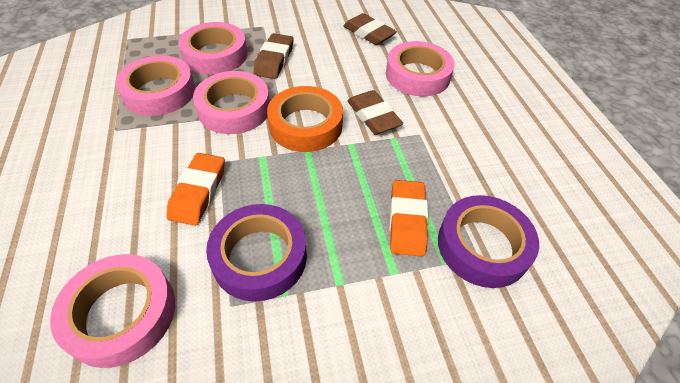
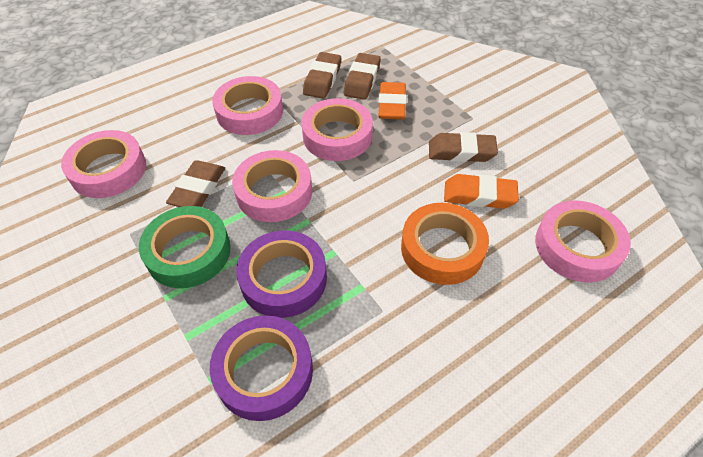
brown eraser: [253,33,294,79] [343,13,397,45] [347,90,403,135] = 3 -> [166,160,225,207] [303,52,341,99] [344,53,381,100] [429,132,498,162] = 4
green tape: none = 0 -> [139,206,231,288] = 1

